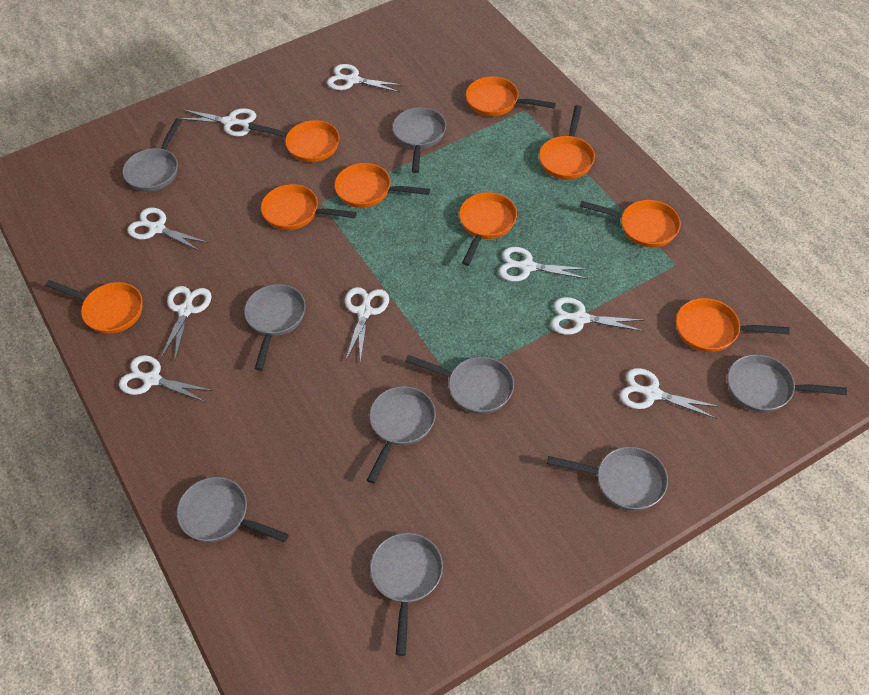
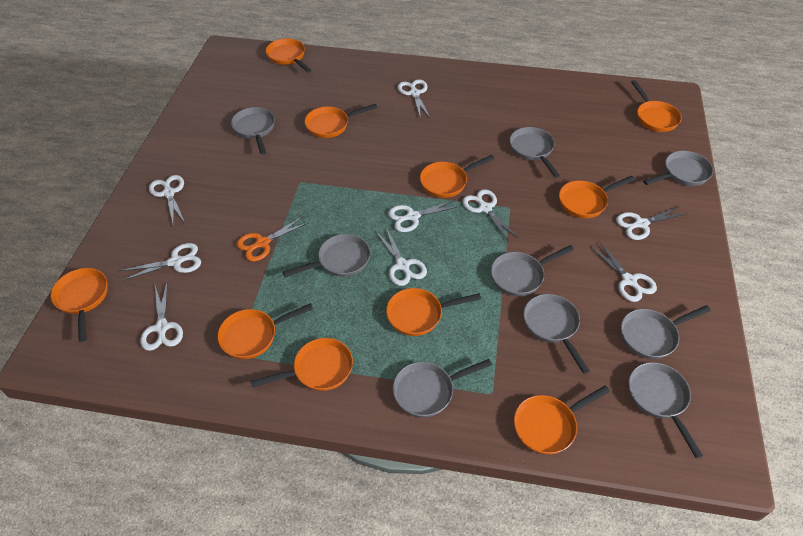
orange pan: [45,280,143,334] [248,120,339,162] [261,184,357,230] [334,163,430,208] [459,192,517,266] [466,76,556,116] [539,105,595,180] [580,200,681,247] [676,298,790,352] = 9 -> [51,268,108,342] [217,303,313,359] [250,338,353,391] [266,38,311,72] [304,104,378,138] [386,288,481,336] [420,155,494,198] [514,385,610,455] [559,176,635,218] [631,80,682,132] = 10
orange scissors: none = 0 -> [236,216,310,261] = 1

